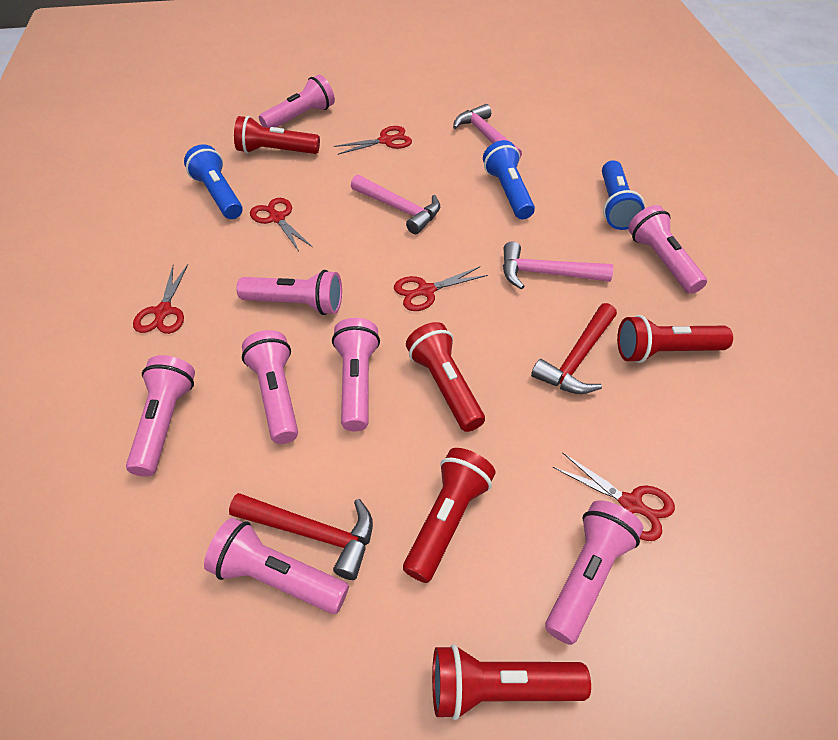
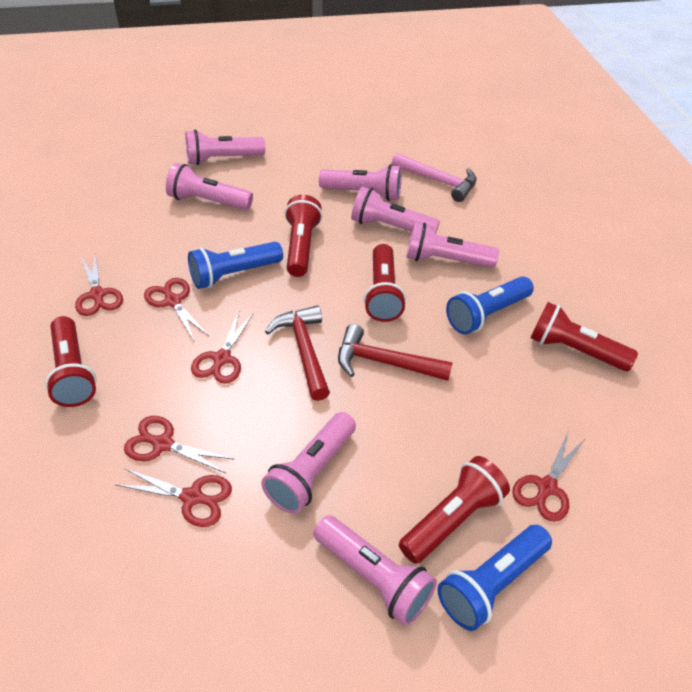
pink flashlight: [126,355,195,477] [204,518,349,614] [236,270,342,315] [242,330,298,444] [259,75,335,128] [332,318,380,431] [545,500,643,645] [628,205,707,294] = 8 -> [166,163,253,210] [186,130,265,165] [261,412,356,514] [314,515,437,626] [319,164,402,201] [351,187,440,233] [406,222,499,268] = 7
pink hammer: [351,175,440,234] [453,104,522,158] [503,242,613,289] = 3 -> [392,153,476,202] = 1
red scissors: [133,264,188,334] [250,198,312,251] [334,126,412,155] [394,266,488,311] [553,453,675,541] = 5 -> [75,253,123,316] [116,468,232,527] [124,416,235,473] [144,278,209,341] [191,312,254,384] [512,433,585,522] = 6

